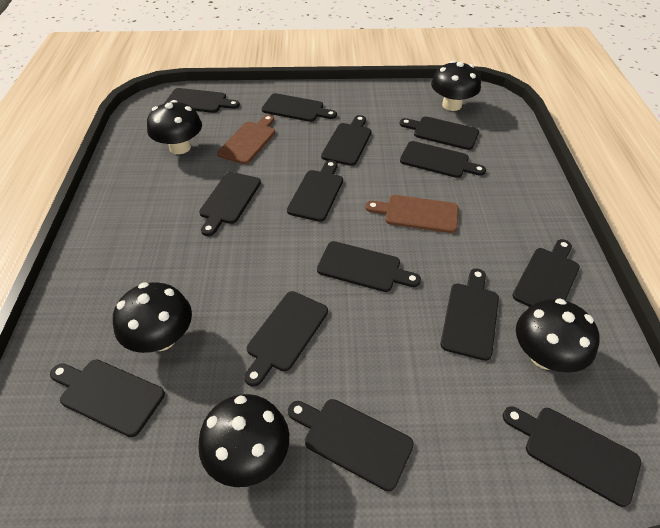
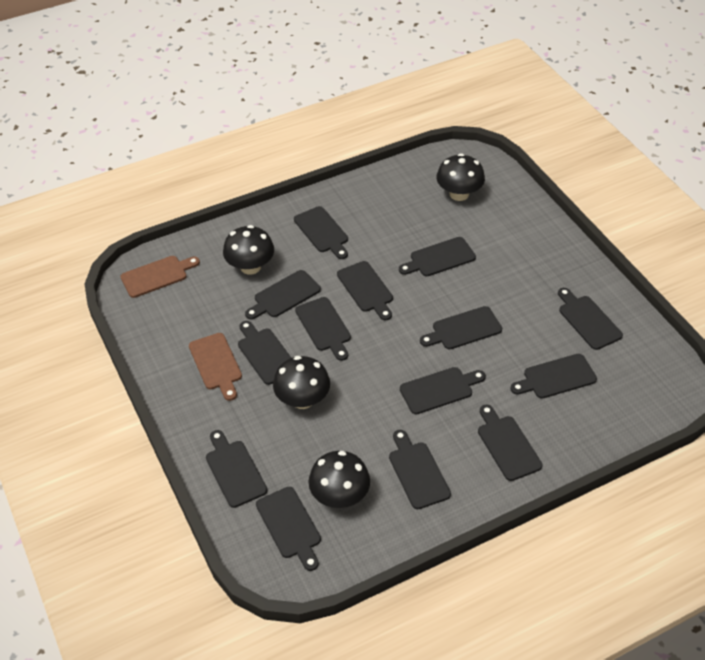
black mushroom: [113,282,192,353] [147,100,202,154] [198,394,289,487] [431,61,481,111] [516,299,600,373] = 5 -> [223,225,274,275] [273,356,330,409] [309,451,370,508] [436,153,485,201] = 4

